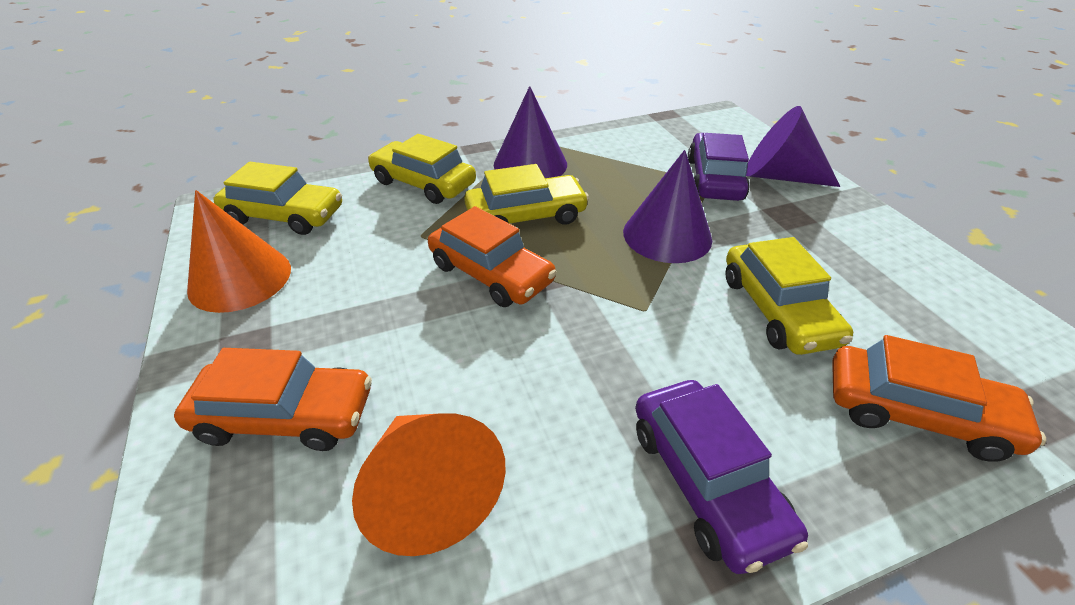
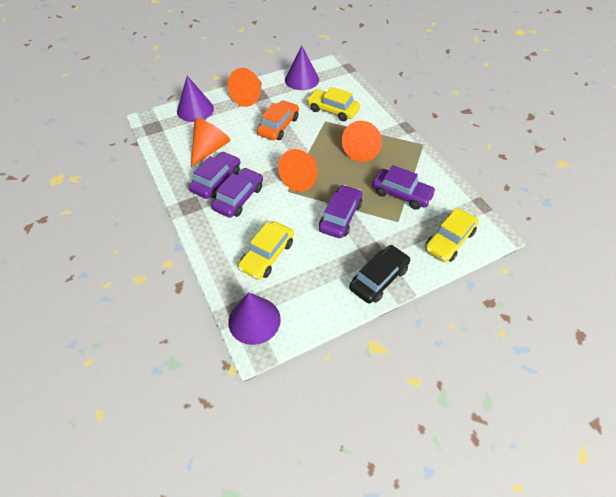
black car: none = 0 -> [349,245,410,304] = 1
orange car: [174,348,372,451] [428,206,557,307] [832,335,1046,462] = 3 -> [257,100,299,140] = 1
orange cone: [187,190,291,313] [352,413,506,556] = 2 -> [191,118,231,167] [228,68,262,107] [278,149,317,192] [342,121,382,162] = 4
purple car: [635,380,808,574] [688,133,750,201] = 2 -> [189,152,240,199] [211,168,263,218] [319,185,362,238] [372,165,436,210] = 4
yellow car: [213,162,342,235] [368,134,476,204] [464,164,589,225] [725,237,853,355] = 4 -> [238,221,294,280] [307,87,360,121] [425,208,479,262] = 3

